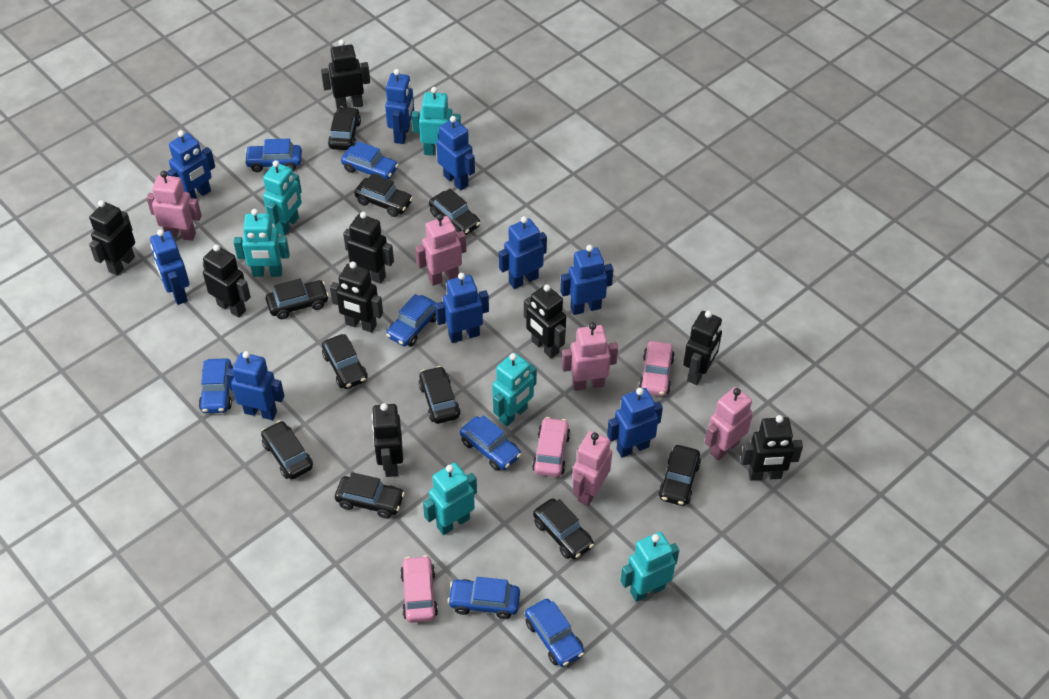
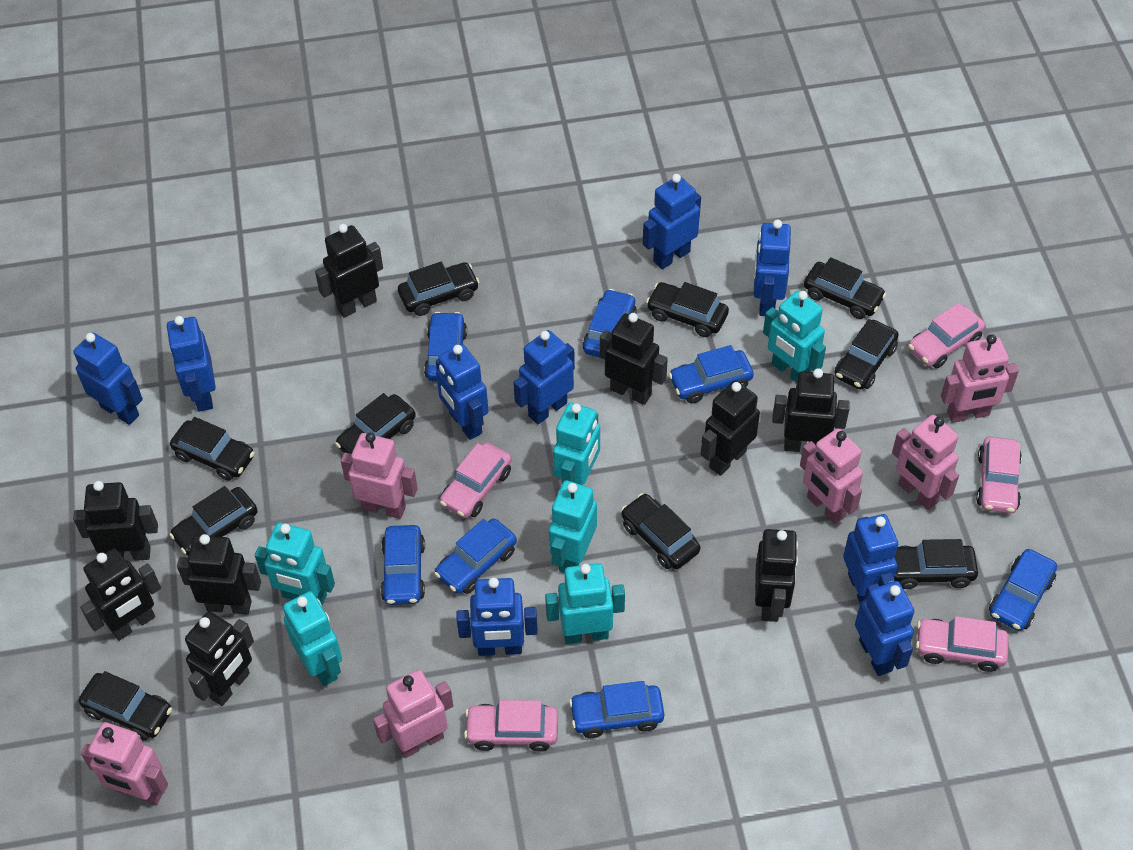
pink car: [400,555,438,623] [532,417,570,477] [639,341,675,396] = 3 -> [440,442,512,518] [464,700,558,751] [908,303,985,368] [916,616,1009,672] [976,436,1022,513] = 5
pink robot: [146,171,202,241] [415,214,467,286] [562,322,618,391] [572,431,612,506] [705,387,753,461] = 5 -> [81,722,168,805] [341,433,418,519] [373,670,453,758] [800,429,863,524] [892,415,959,510] [941,334,1019,423] = 6

